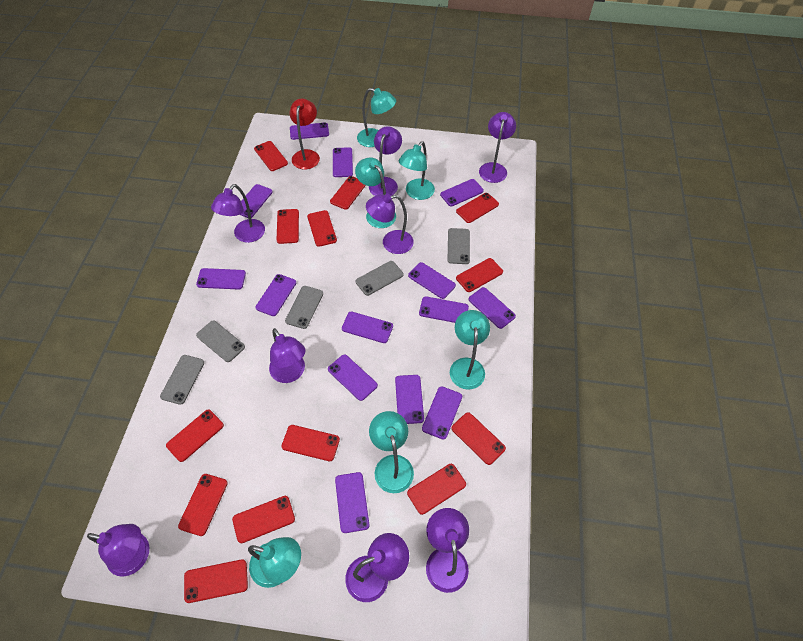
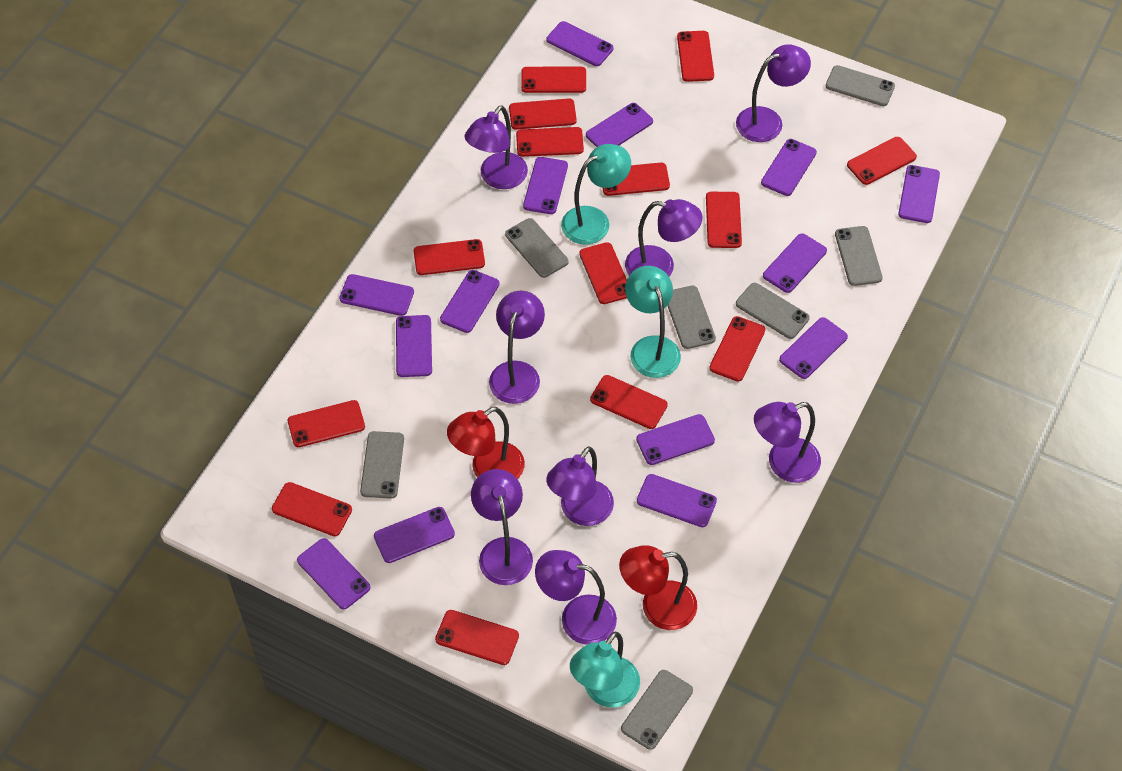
grey phone: [160,355,204,405] [196,320,245,362] [285,286,323,329] [356,261,403,296] [448,228,470,264] = 5 -> [360,431,404,499] [505,218,569,278] [621,670,693,750] [667,286,716,349] [736,283,810,339] [826,65,895,106] [835,226,883,286] = 7
red lamp: [289,99,320,169] = 1 -> [447,407,525,479] [619,545,697,630] = 2
red phone: [166,410,224,462] [178,474,228,536] [184,559,248,603] [232,496,295,543] [254,141,288,171] [277,209,299,244] [281,425,340,461] [307,210,337,247] [330,176,366,210] [407,464,466,515] [451,412,506,465] [456,193,499,223] [456,258,503,292] = 13 -> [272,482,352,536] [288,400,365,447] [414,239,485,275] [435,610,519,665] [509,98,577,130] [516,127,584,157] [521,67,586,93] [579,242,627,304] [590,375,668,429] [602,163,670,196] [677,31,714,82] [706,192,742,248] [710,316,765,381] [847,137,917,185] = 14
turquoise lamp: [248,537,301,588] [355,157,396,228] [357,88,396,147] [369,411,414,493] [399,141,435,200] [450,310,490,390] = 6 -> [561,144,631,245] [570,632,640,708] [625,266,681,378] = 3

